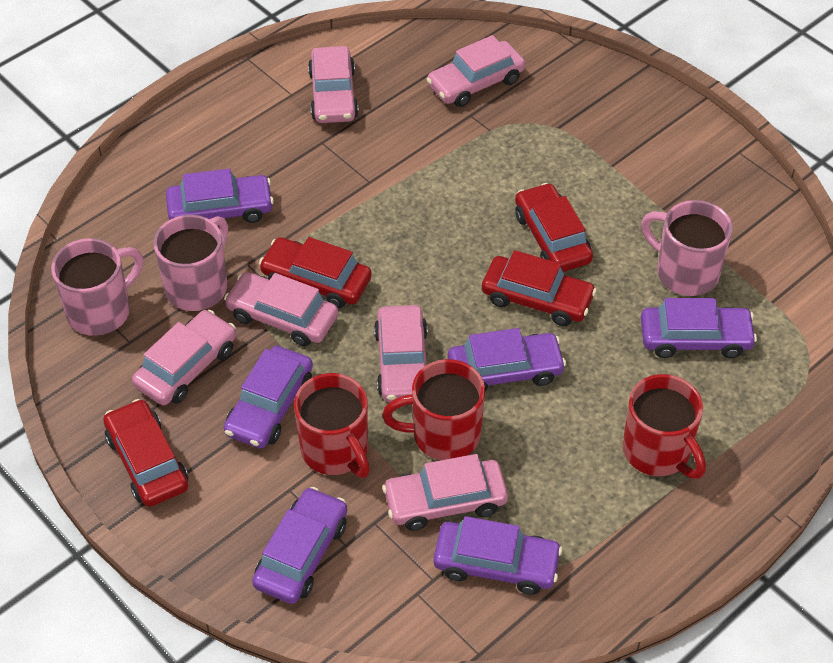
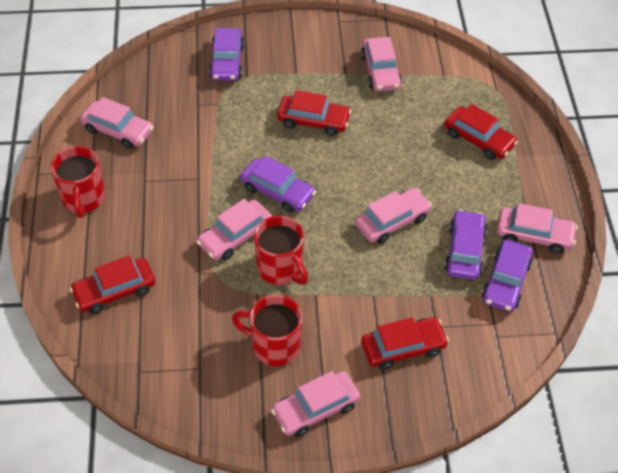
pink mug: [51,238,143,336] [154,215,228,311] [641,200,733,296] = 3 -> none = 0
purple car: [166,169,274,223] [224,346,313,449] [252,487,347,604] [433,516,562,595] [448,328,566,392] [641,298,757,358] = 6 -> [209,28,244,81] [240,156,316,213] [444,210,487,280] [482,239,533,312] = 4

